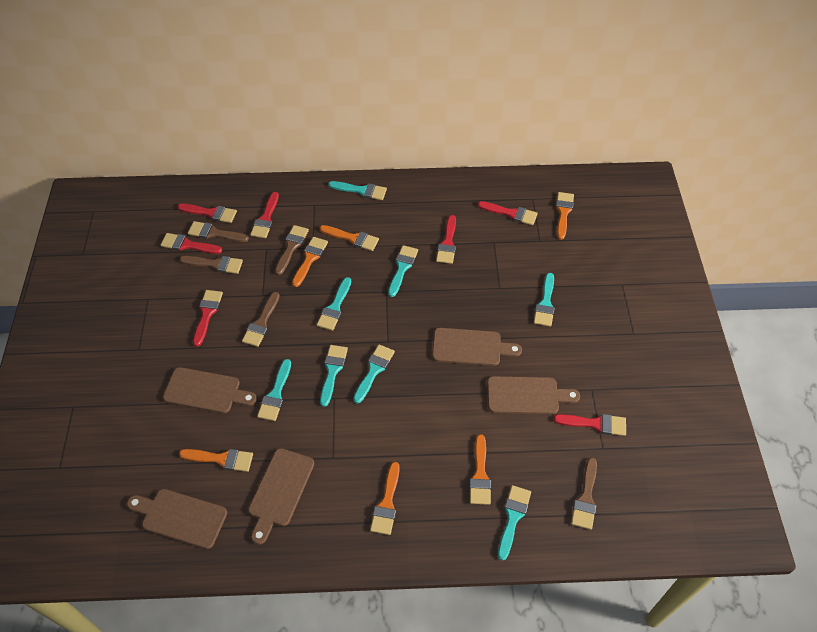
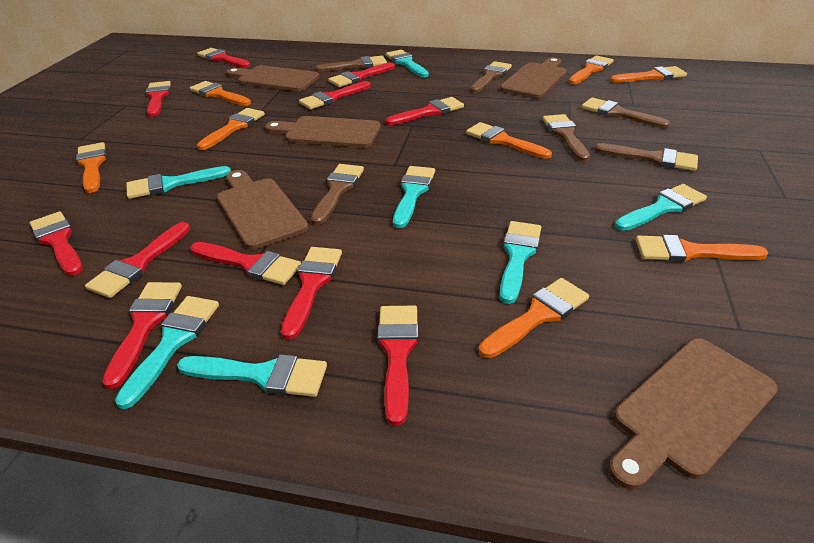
brown brush: [180,256,243,274] [188,221,249,242] [242,292,280,347] [275,225,309,275] [571,457,597,530] = 5 -> [311,164,364,225] [315,56,387,72] [470,61,512,93] [543,114,590,162] [581,97,670,128] [594,143,698,171] = 6
orange brush: [179,449,253,472] [292,237,328,287] [320,225,379,251] [370,462,400,535] [470,434,491,505] [556,192,574,240] = 6 -> [76,142,106,193] [190,81,251,106] [197,108,265,150] [466,122,552,159] [479,278,589,358] [569,55,614,84] [610,66,687,83] [636,235,768,262] = 8
red brush: [161,233,222,254] [178,204,237,223] [193,290,223,346] [250,192,279,238] [436,215,456,264] [478,201,538,225] [554,414,626,436] = 7 -> [30,212,83,276] [85,222,190,298] [102,282,182,389] [146,81,171,117] [191,242,301,285] [197,48,251,68] [281,247,342,340] [299,81,371,109] [328,62,395,87] [377,306,418,426] [385,97,464,125] = 11
turquoise brush: [257,359,291,421] [317,277,351,331] [320,345,348,407] [328,181,387,200] [353,344,395,403] [388,245,418,297] [498,485,531,561] [534,273,555,327] = 8 -> [115,296,219,409] [126,166,231,199] [177,354,327,397] [386,50,429,77] [393,166,435,228] [500,221,541,304] [615,184,707,231] = 7

